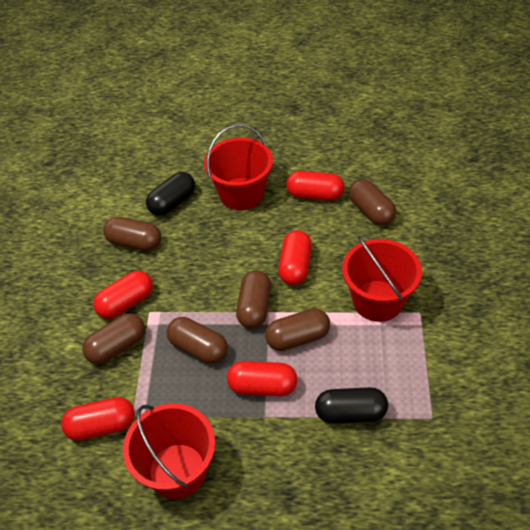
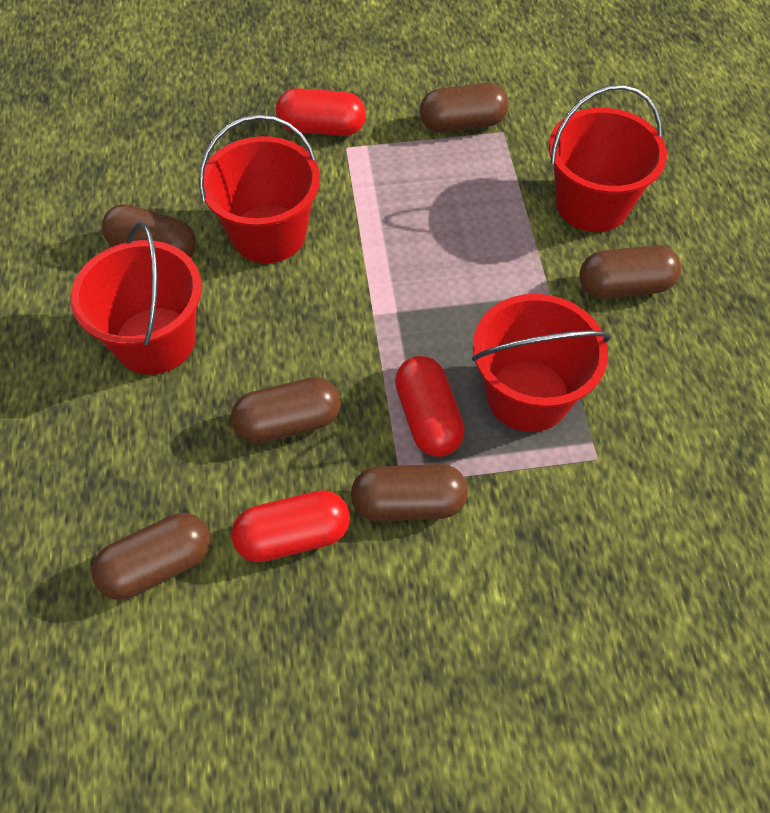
black capsule: [146,172,195,216] [315,387,388,424] = 2 -> none = 0
red bucket: [123,403,215,499] [204,124,273,210] [342,236,422,322] = 3 -> [71,222,202,375] [199,114,320,263] [472,294,611,432] [549,85,667,232] = 4
red capsule: [61,397,135,441] [93,271,153,319] [227,361,297,396] [278,230,312,285] [287,171,344,200] = 5 -> [231,490,350,562] [276,88,366,136] [395,356,465,457] = 3

